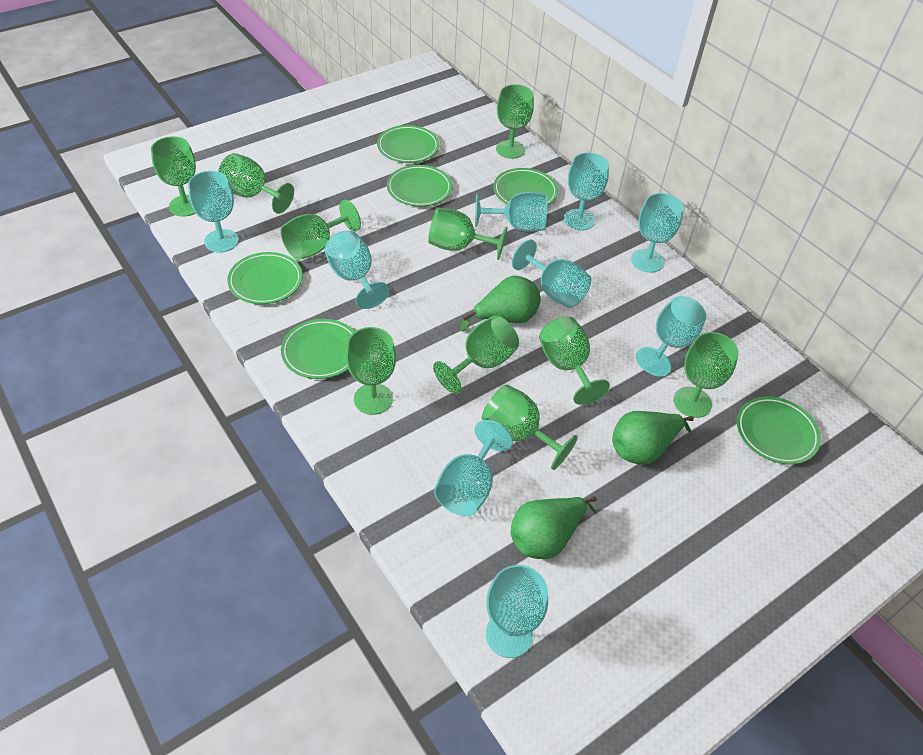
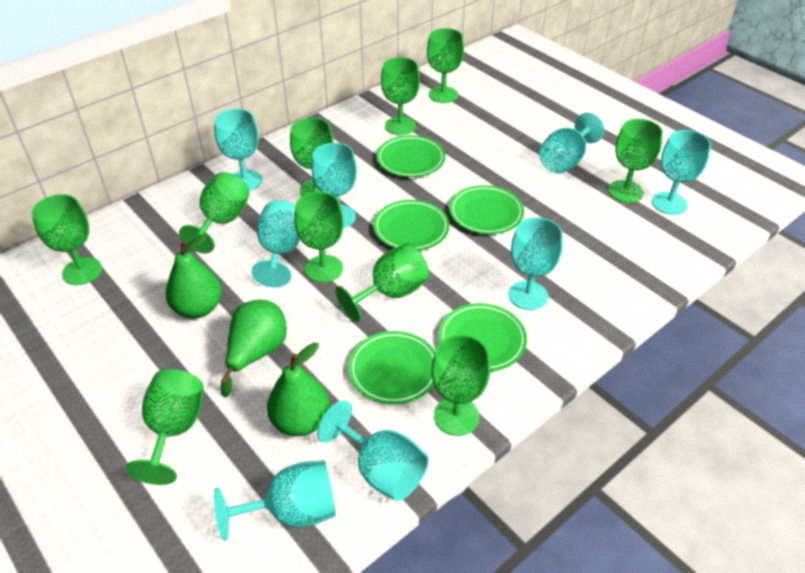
green plate: [227,252,303,304] [281,319,355,379] [377,125,439,163] [387,165,452,207] [493,168,558,206] [737,396,821,464] = 6 -> [348,331,435,404] [373,200,450,251] [376,135,445,177] [439,303,527,371] [449,185,524,234] = 5
turquoise goblet: [188,171,239,253] [325,230,389,309] [434,420,513,516] [475,192,547,232] [486,565,548,658] [512,239,591,308] [564,152,609,230] [631,193,684,273] [636,296,706,376] = 9 -> [214,109,262,191] [214,460,336,541] [252,200,300,287] [311,143,357,228] [317,400,429,501] [509,217,563,310] [539,113,604,173] [652,130,711,215] = 8

